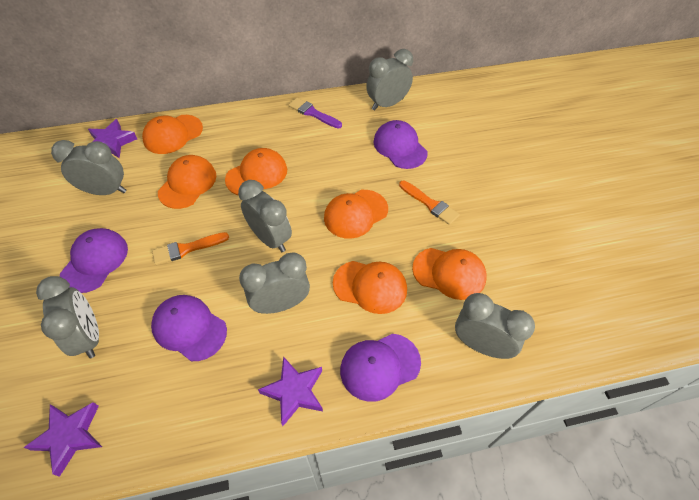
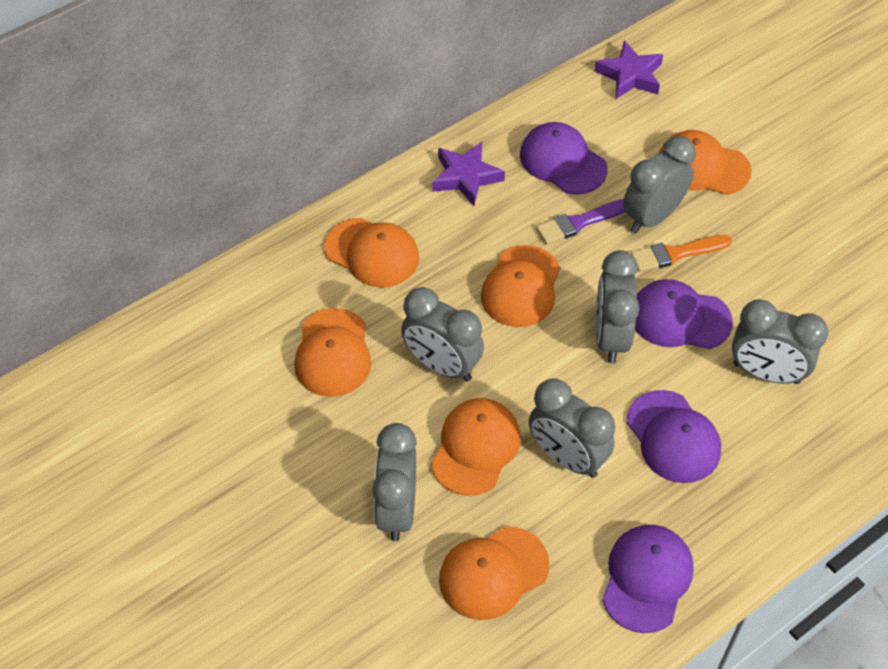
orange brush: [152,232,229,265] [399,181,460,225] = 2 -> [631,235,732,272] = 1
purple star: [23,402,102,477] [88,119,137,158] [258,356,323,426] = 3 -> [432,142,505,206] [594,41,663,99] = 2

